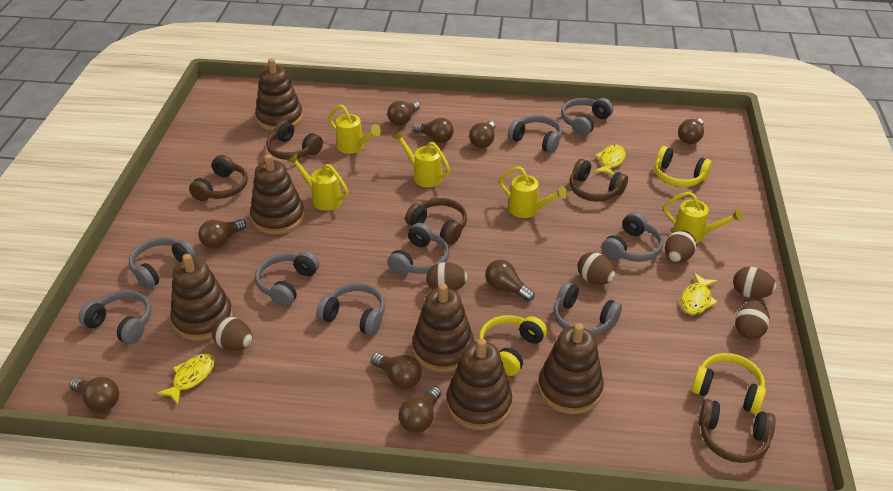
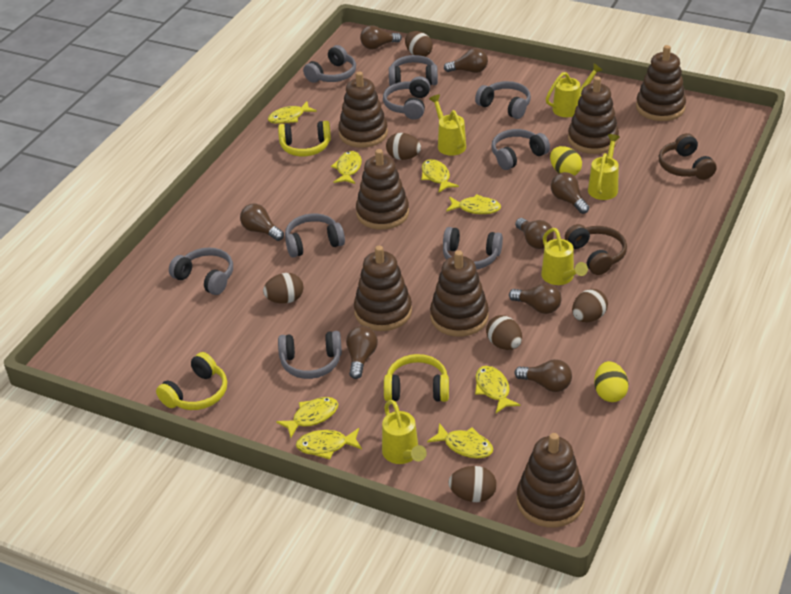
brown headphones: [189,155,248,201] [266,120,323,160] [405,198,467,244] [569,159,628,202] [699,399,776,463] = 5 -> [565,224,627,275] [659,133,717,180] = 2
brown light bulb: [69,377,119,412] [198,219,246,249] [371,353,422,389] [387,101,420,126] [398,386,441,433] [413,118,454,143] [469,121,495,148] [485,260,535,301] [678,118,704,144] = 9 -> [240,203,284,241] [346,326,378,379] [360,25,402,49] [444,48,488,73] [509,283,561,314] [515,218,554,249] [515,359,572,392] [551,172,589,214] = 8
brown stacking toy: [170,254,233,341] [250,154,304,235] [255,58,303,131] [412,283,474,372] [447,338,512,430] [538,323,604,414] = 6 -> [338,71,388,148] [354,246,412,331] [356,149,409,230] [430,250,489,337] [517,433,585,528] [568,76,619,154] [636,45,686,121] = 7
yellow egg: none = 0 -> [550,146,582,176] [594,361,629,402] = 2
yellow fish: [157,353,215,405] [594,144,626,176] [681,273,718,315] = 3 -> [268,101,317,124] [276,397,338,438] [296,428,362,459] [331,151,362,184] [421,159,459,192] [427,423,493,458] [446,194,501,214] [475,366,521,413] = 8

